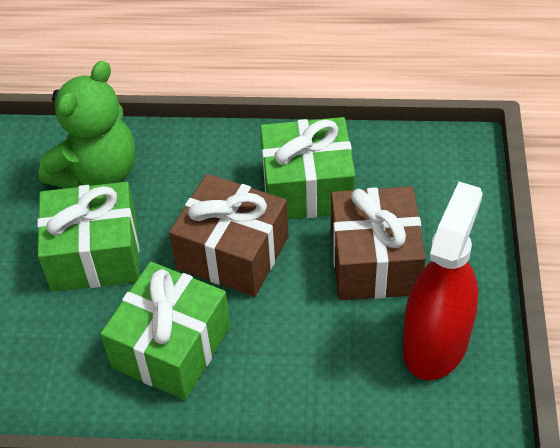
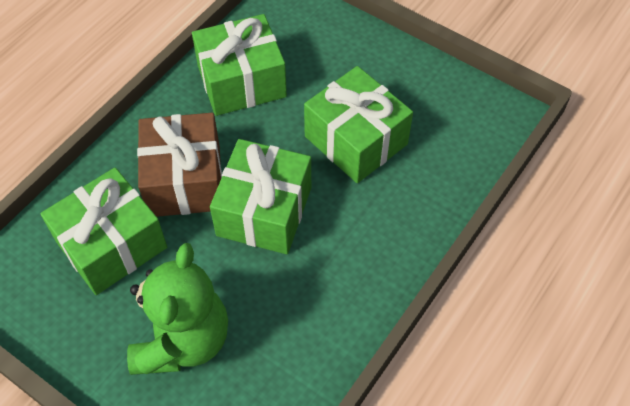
brown gift: [169,174,288,297] [331,186,426,300] = 2 -> [137,113,222,217] = 1
green gift: [37,182,140,292] [100,262,230,400] [260,117,355,220] = 3 -> [40,168,167,295] [192,14,287,116] [210,139,311,254] [304,66,413,183] = 4
red spray bottle: [403,182,483,380] = 1 -> none = 0

